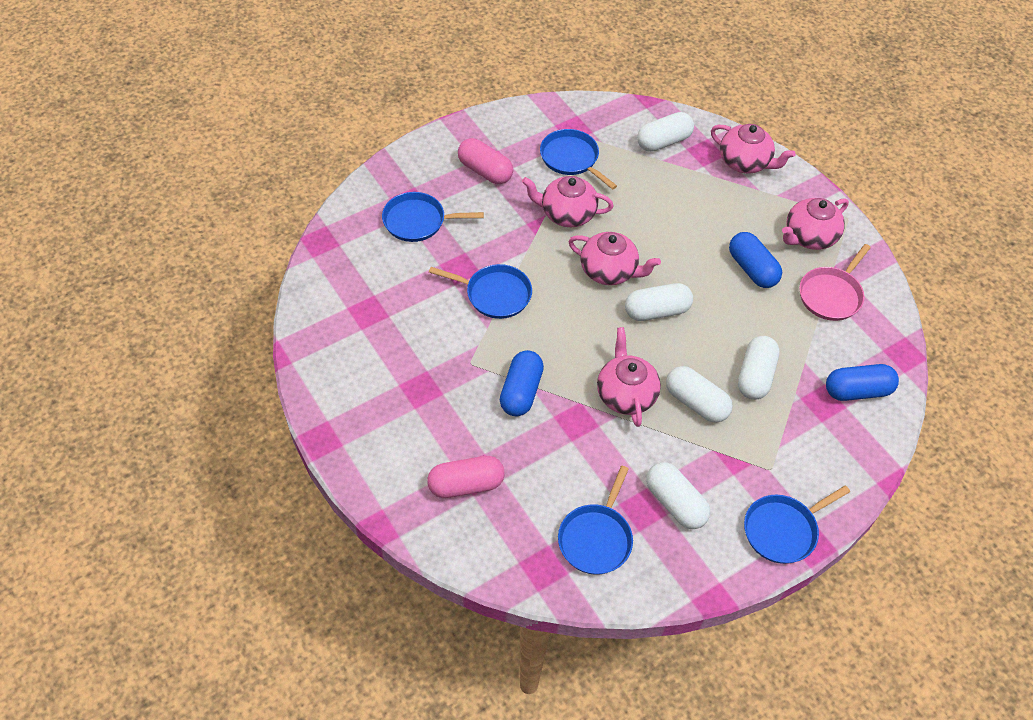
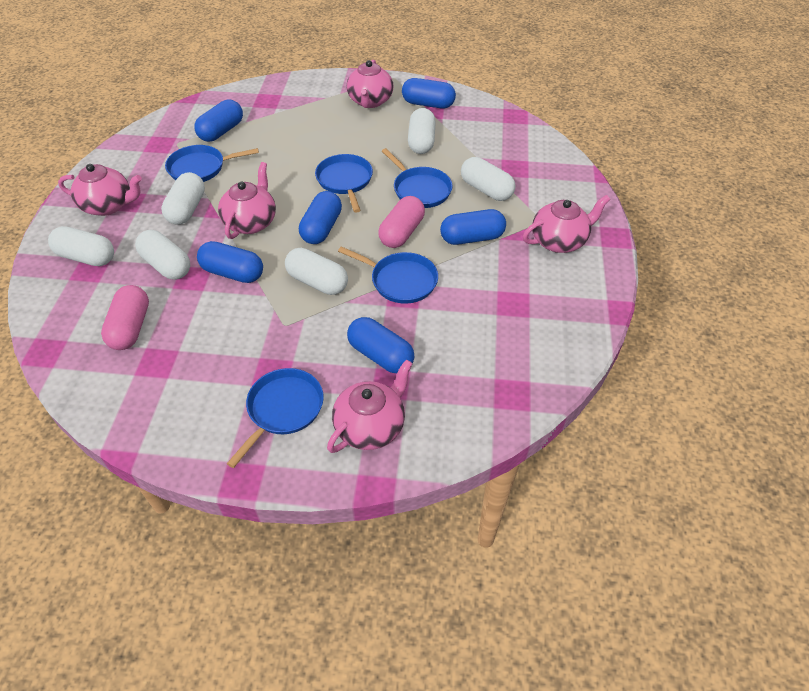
blue capsule: [500,350,544,416] [729,232,782,288] [826,364,899,401] = 3 -> [194,99,243,142] [197,241,263,283] [299,191,342,244] [347,317,415,373] [402,78,456,109] [440,209,506,245] = 6
pink pan: [799,244,871,321] = 1 -> none = 0
white capsule: [625,283,693,321] [637,112,694,152] [646,462,710,529] [666,366,733,423] [738,336,780,400] = 5 -> [48,226,114,266] [135,230,190,280] [161,172,205,225] [285,248,348,295] [408,108,436,154] [461,157,516,201] = 6

